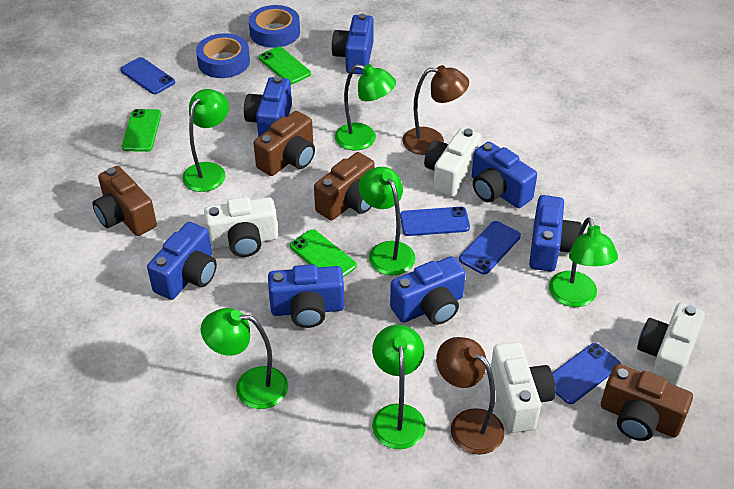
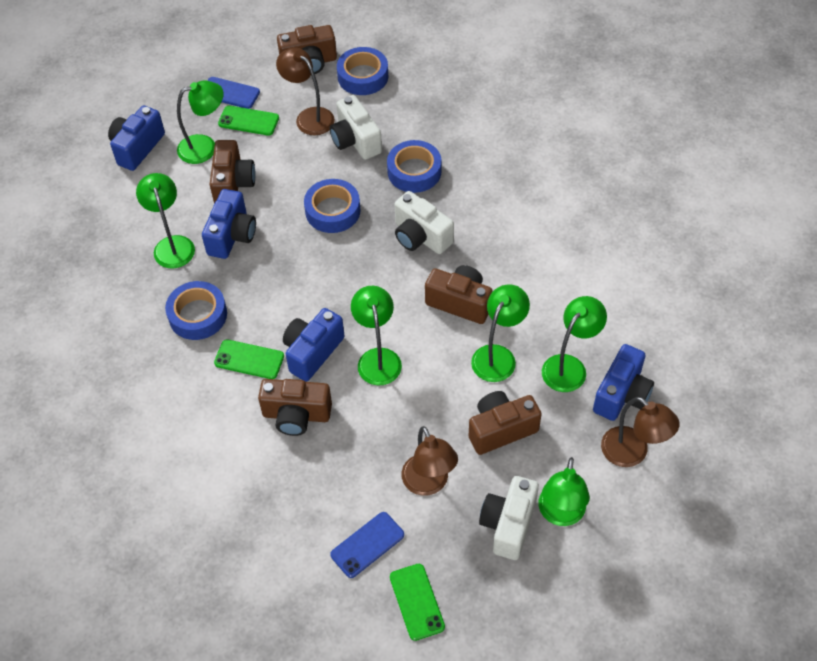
blue camera: [147,222,217,300] [244,76,292,137] [268,264,344,328] [332,14,374,74] [390,256,466,325] [472,142,537,208] [529,195,582,272] = 7 -> [108,105,165,171] [202,189,256,259] [283,308,345,381] [593,344,654,421] = 4
blue phone: [120,57,175,94] [400,207,470,236] [459,221,521,275] [553,343,621,404] = 4 -> [207,77,260,109] [330,512,404,578] = 2
blue tape: [196,33,250,78] [249,5,300,48] = 2 -> [165,281,227,340] [304,179,361,233] [337,47,388,95] [387,140,442,193] = 4
brown camera: [92,166,157,236] [253,111,315,176] [314,152,375,220] [601,364,693,441] = 4 -> [209,140,256,204] [258,379,332,436] [277,25,337,74] [425,265,493,324] [469,391,541,455] = 5
brown lamp: [402,65,469,155] [436,337,505,455] = 2 -> [276,47,335,135] [402,426,458,496] [601,397,680,467] = 3
white camera: [204,197,278,257] [424,128,481,197] [491,342,555,433] [637,303,705,386] = 4 -> [330,95,382,160] [395,191,454,254] [479,476,539,560] = 3

